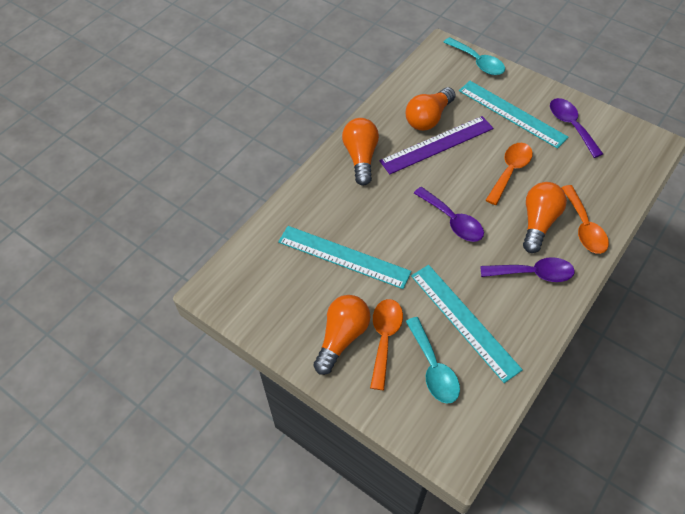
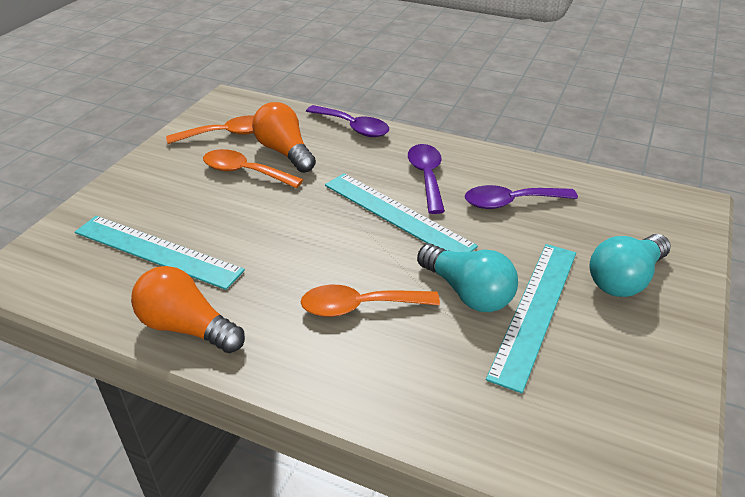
orange light bulb: [313,295,370,375] [342,118,379,186] [406,87,456,131] [523,182,567,253] = 4 -> [131,266,245,353] [252,102,316,173] = 2
purple ruler: [380,116,493,174] = 1 -> none = 0
turquoise light bulb: none = 0 -> [417,244,518,312] [590,234,671,297] = 2
turquoise spoon: [406,317,460,404] [443,37,505,75] = 2 -> none = 0

